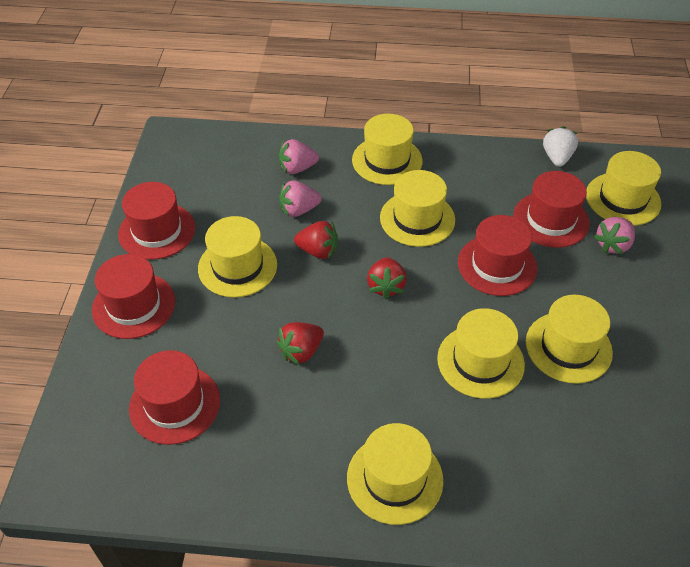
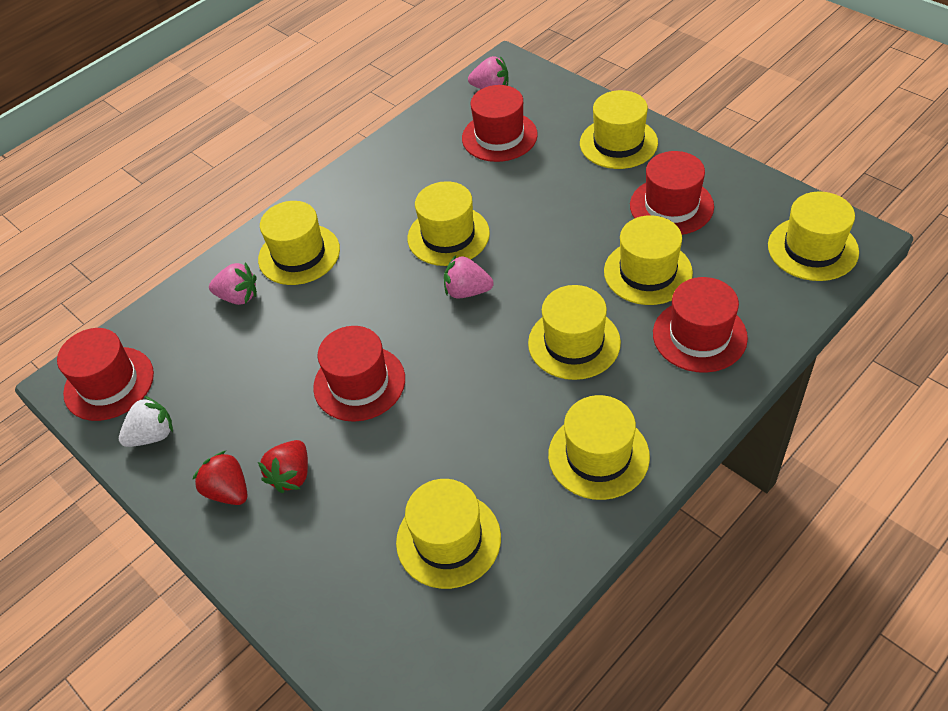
red strawberry: [277,322,324,365] [294,221,338,259] [367,257,407,299] = 3 -> [192,451,248,505] [258,440,308,493] = 2
yellow hat: [198,216,277,297] [347,423,443,525] [352,114,423,185] [380,170,455,247] [437,308,525,399] [526,295,613,384] [586,151,661,226] = 7 -> [258,201,340,285] [396,479,501,589] [408,181,490,266] [528,285,621,380] [548,395,650,500] [580,90,658,169] [604,215,693,305] [768,192,859,281] = 8

